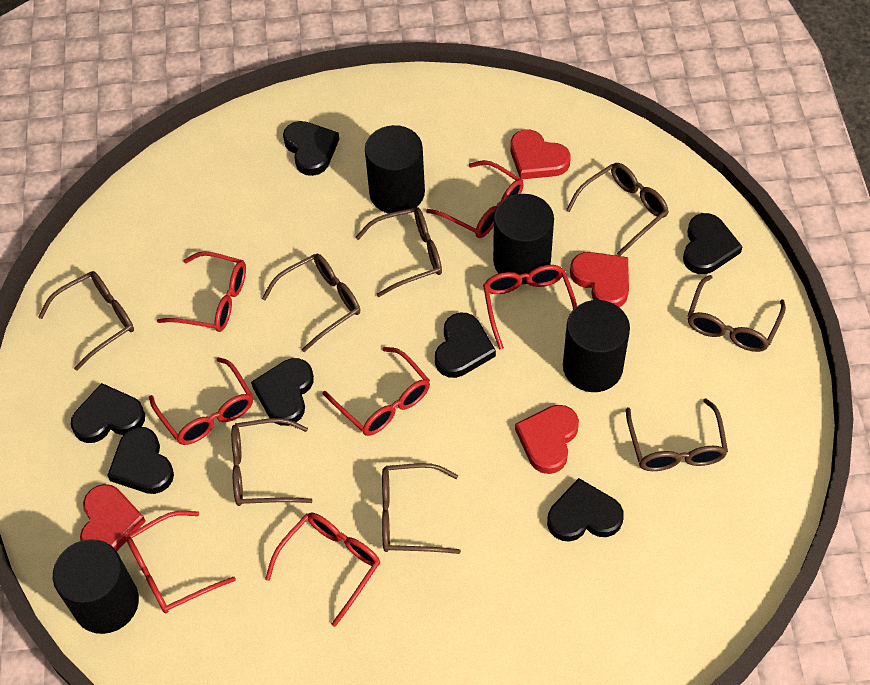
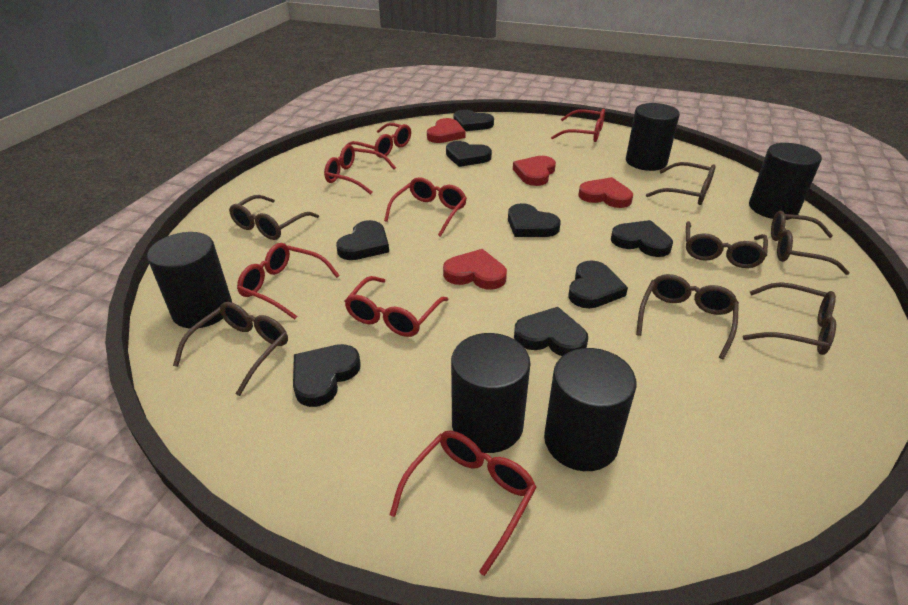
black cylinder: [53,539,139,634] [365,125,425,213] [493,194,554,284] [563,300,630,392] = 4 -> [147,232,232,328] [451,333,531,453] [544,348,637,471] [626,103,680,171] [749,143,822,220] = 5
black heart: [71,383,145,443] [107,427,174,494] [251,358,314,426] [283,121,339,176] [435,312,496,378] [547,478,624,542] [683,213,743,274] = 7 -> [293,344,361,407] [336,220,389,260] [446,141,492,167] [454,110,494,131] [508,203,561,237] [514,307,588,356] [569,260,628,309] [611,220,673,257] = 8
brown glasses: [38,271,134,371] [231,418,312,506] [262,254,360,352] [356,207,442,297] [382,463,461,554] [566,163,669,256] [626,398,728,471] [688,275,786,352] = 8 -> [173,302,288,396] [229,195,319,240] [636,274,739,360] [646,162,716,205] [686,221,768,268] [743,282,836,355] [771,211,849,275] = 7

